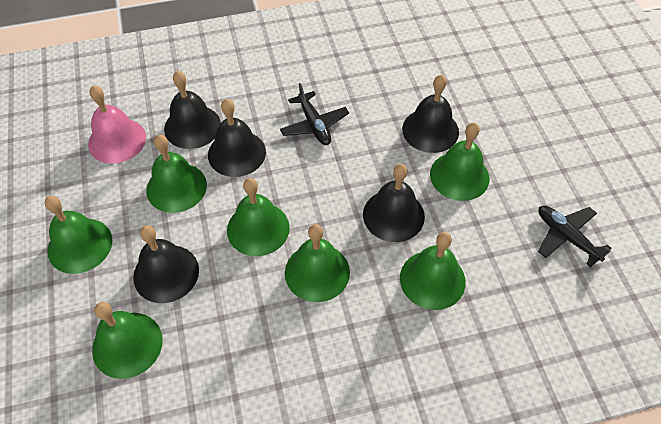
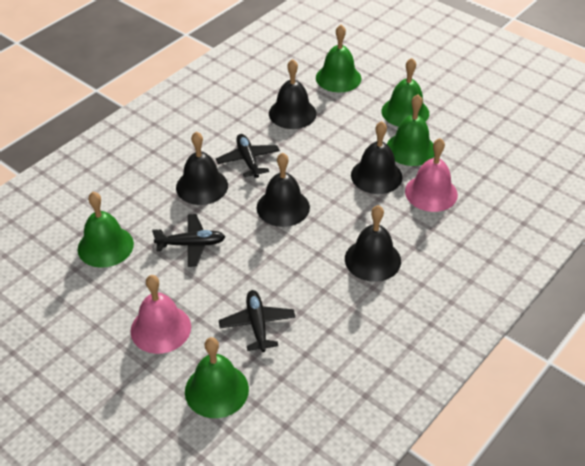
black plane: [280,83,349,145] [538,206,611,267] = 2 -> [152,214,225,267] [216,134,280,178] [219,290,295,352] = 3
green bell: [45,196,112,274] [92,302,163,379] [146,135,207,213] [227,178,290,256] [285,224,350,302] [400,232,466,310] [430,123,490,201] = 7 -> [78,192,134,268] [185,337,249,418] [316,25,361,93] [382,58,429,127] [387,94,434,166] = 5
pink bell: [88,85,146,164] = 1 -> [130,275,191,354] [405,138,458,212] = 2

